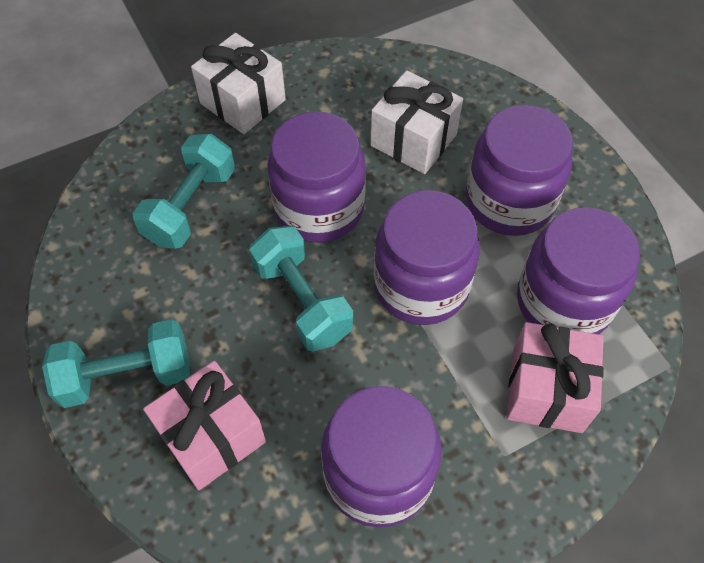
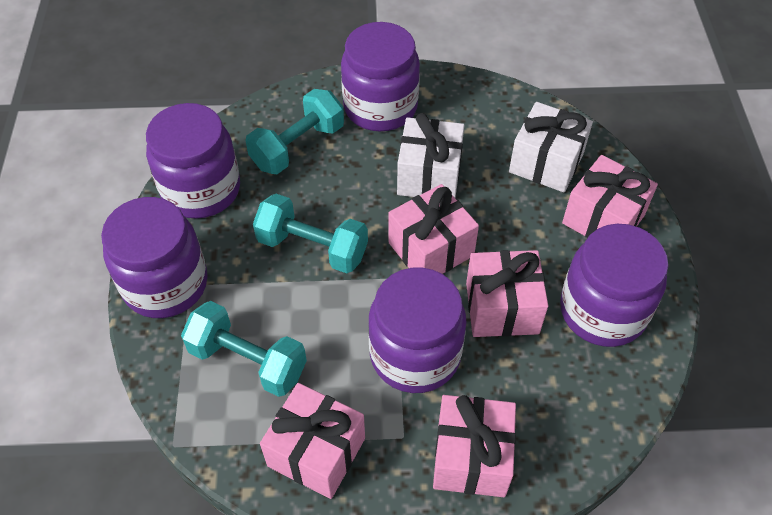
pink gift: [143,361,266,491] [506,322,604,433] = 2 -> [260,383,365,499] [388,184,479,274] [433,395,516,497] [466,250,548,337] [562,155,658,238] = 5

